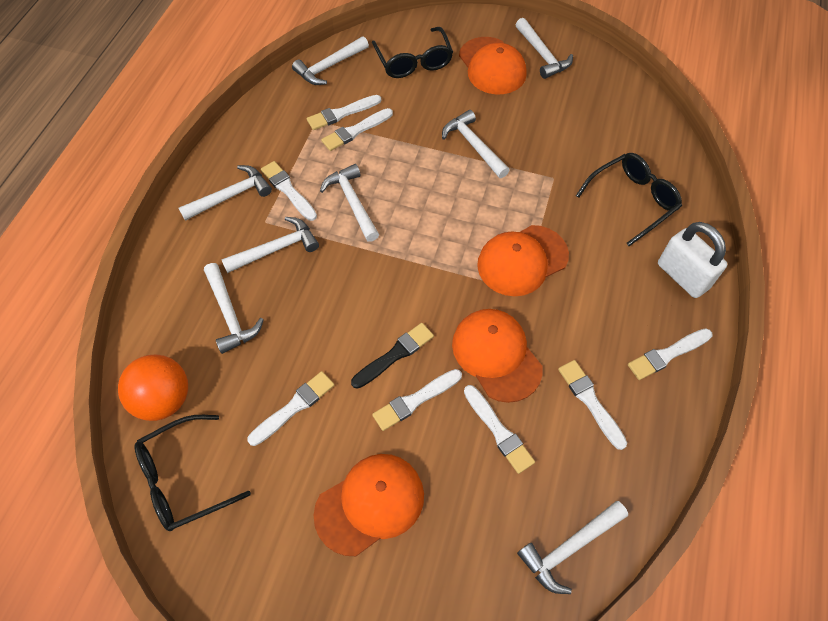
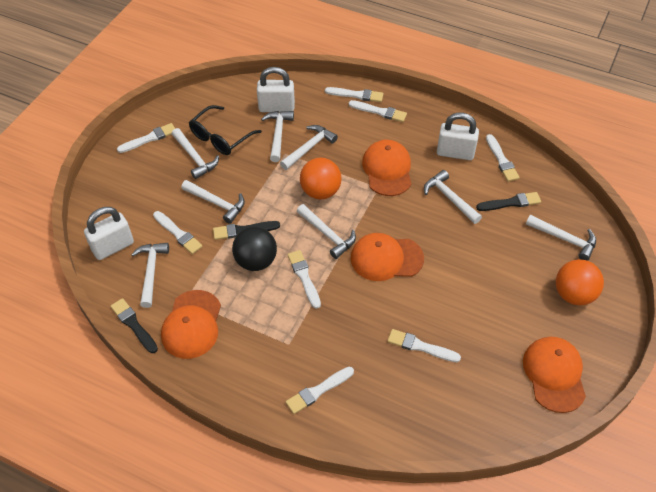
black ball: none = 0 -> [232,227,277,271] = 1
black brush: [351,323,434,389] = 1 -> [111,298,158,353] [213,221,280,240] [476,192,541,211] = 3
black glasses: [134,415,251,531] [372,27,453,78] [576,153,682,246] = 3 -> [189,105,262,155] = 1
orange ball: [118,355,188,421] = 1 -> [300,158,342,200] [556,259,604,305] = 2
white padlock: [658,222,727,298] = 1 -> [84,207,134,260] [257,67,295,112] [437,113,479,160] = 3

